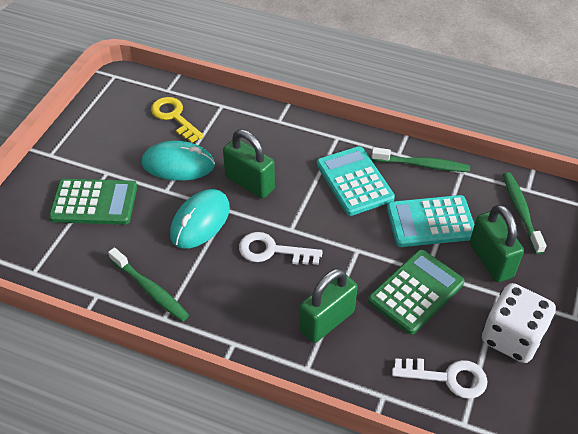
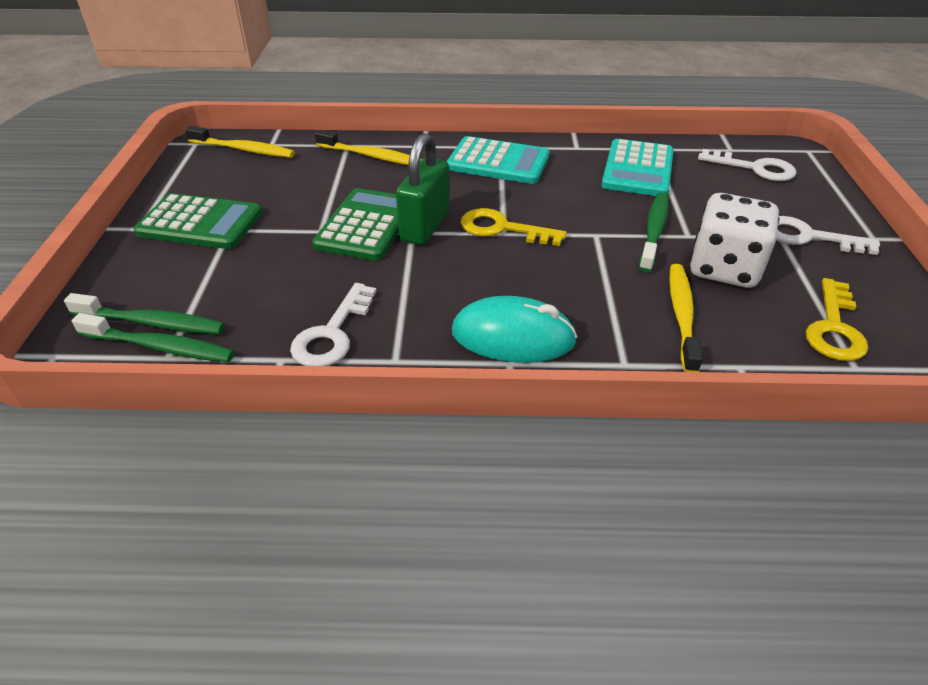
green padlock: [223,129,275,198] [299,268,358,343] [470,204,524,282] = 3 -> [396,133,450,245] = 1
turquoise mouse: [142,141,215,181] [170,189,230,249] = 2 -> [452,296,577,363] = 1
white key: [239,232,323,265] [392,358,488,399] = 2 -> [290,283,376,366] [698,149,797,181] [776,216,880,255] = 3
yellow key: [151,97,204,143] = 1 -> [460,208,567,246] [806,278,868,361] = 2
yellow toothbrush: none = 0 -> [185,126,295,158] [315,130,422,165] [669,264,703,372] = 3

